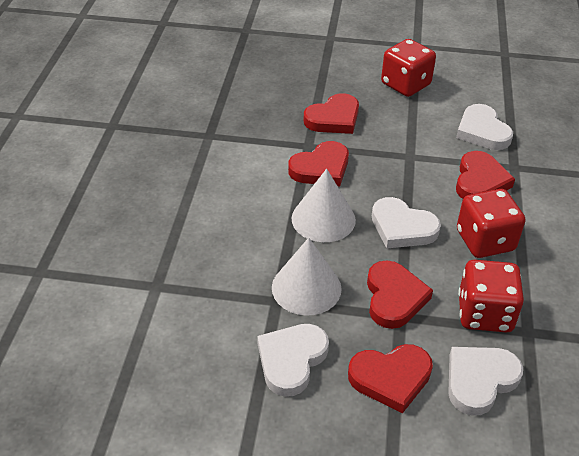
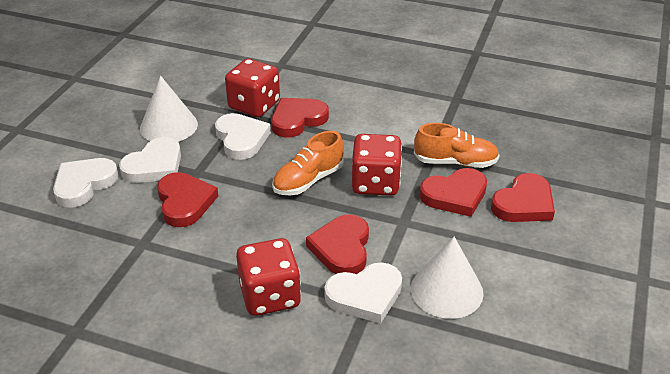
orange shoe: none = 0 -> [272,131,344,195] [414,123,499,168] = 2

